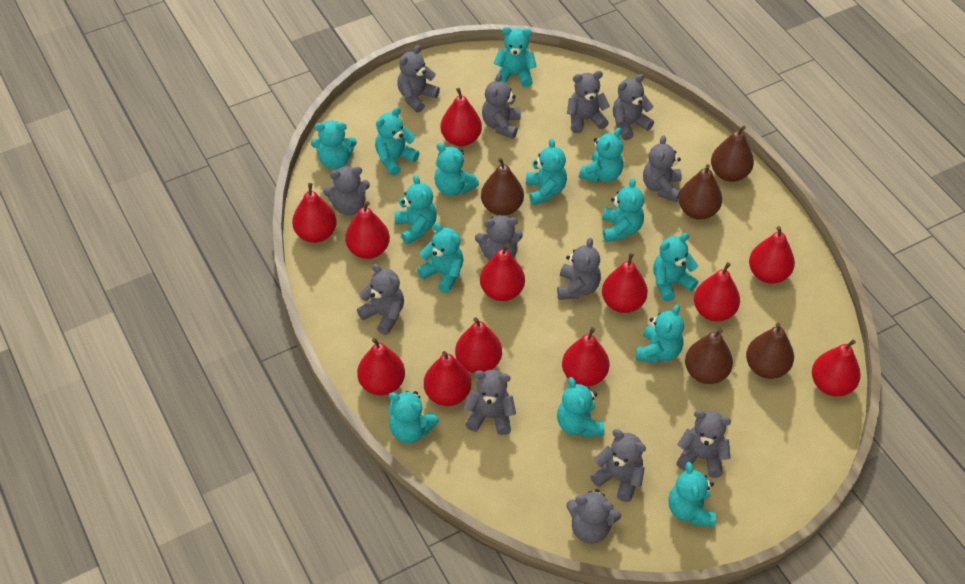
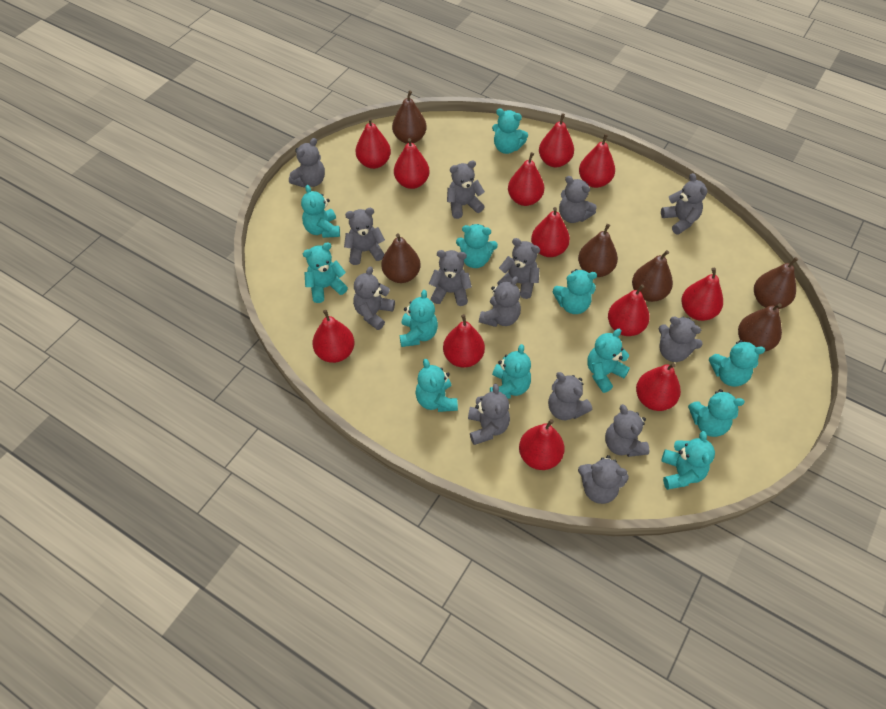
brown pear: [481,158,524,216] [679,164,722,220] [685,329,733,384] [711,126,754,182] [746,323,794,379] = 5 -> [381,234,421,283] [392,90,427,144] [578,224,618,277] [632,250,673,302] [738,303,782,351] [754,257,798,309] = 6
grey teddy bear: [323,166,370,215] [357,264,404,335] [397,45,440,113] [464,370,516,435] [475,215,523,260] [482,73,521,139] [557,238,601,300] [566,489,621,544] [567,71,610,133] [590,429,646,502] [613,74,654,140] [643,135,682,202] [676,410,731,478] = 13 -> [289,138,325,188] [344,208,385,265] [353,266,395,330] [429,250,472,306] [447,160,485,219] [468,384,510,445] [479,276,521,327] [497,238,540,299] [548,372,592,420] [559,176,597,223] [578,455,629,504] [605,404,649,457] [659,317,703,362] [661,173,707,235] = 14
turquoise teddy bear: [311,121,357,170] [375,107,419,176] [388,391,439,443] [394,175,437,244] [417,223,464,293] [434,143,479,196] [494,27,537,87] [526,139,567,205] [557,377,605,437] [579,128,624,183] [602,178,644,242] [636,304,684,363] [653,233,698,302] [669,462,716,527] = 14 -> [301,185,340,238] [303,242,348,303] [400,290,438,347] [415,359,458,412] [456,224,498,268] [490,344,531,399] [492,109,528,154] [553,269,597,314] [587,329,630,393] [661,431,715,490] [688,389,745,437] [709,340,765,387] = 12

